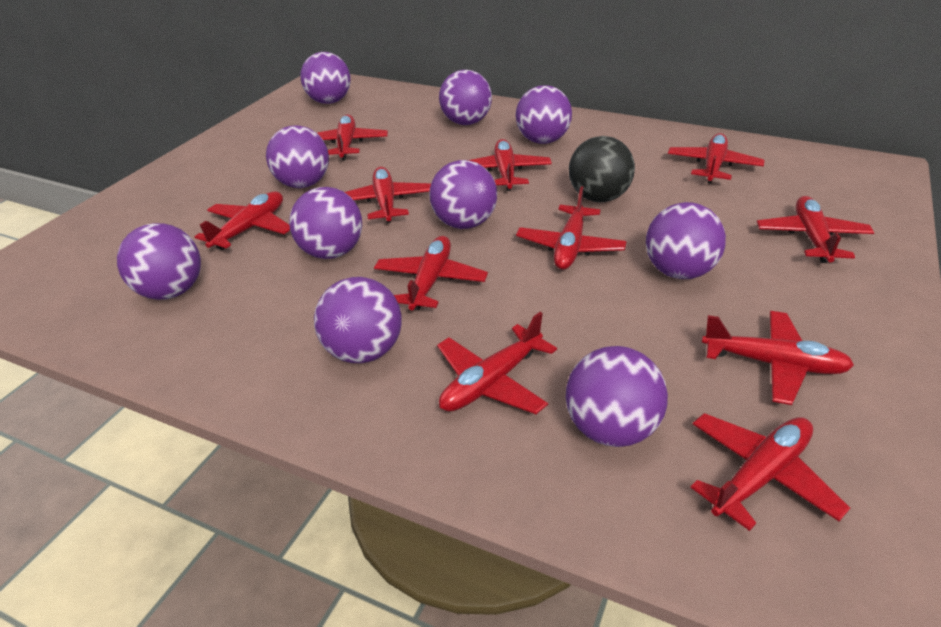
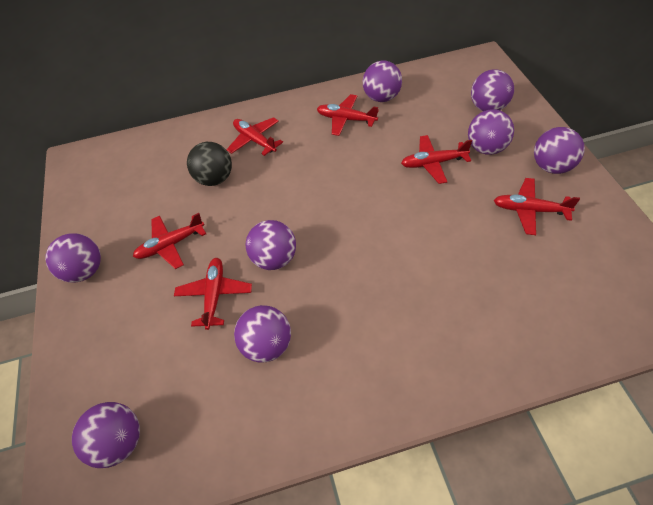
purple ball: [117,223,201,300] [266,125,329,188] [289,187,362,259] [301,52,351,104] [314,277,402,363] [429,160,497,229] [439,70,492,125] [516,85,572,144] [566,346,668,447] [646,202,726,279] = 10 -> [45,233,101,283] [72,402,140,468] [234,305,291,363] [246,220,296,270] [363,61,402,102] [468,109,514,155] [471,69,514,111] [534,127,585,174] = 8
red plane: [195,192,290,250] [317,114,388,160] [345,167,431,223] [374,236,488,310] [437,312,557,414] [469,139,552,191] [516,186,627,270] [668,133,765,184] [690,413,850,531] [702,311,854,405] [757,196,874,263] = 11 -> [133,213,206,269] [174,258,252,330] [226,117,283,156] [317,94,379,136] [401,135,472,184] [493,178,580,235] = 6

